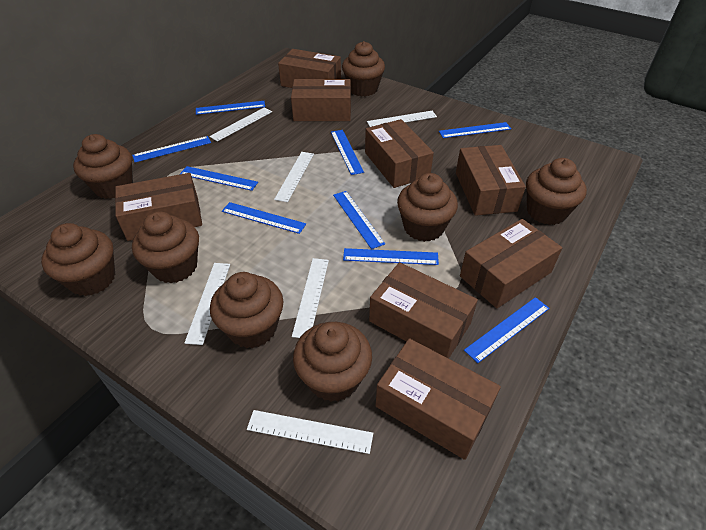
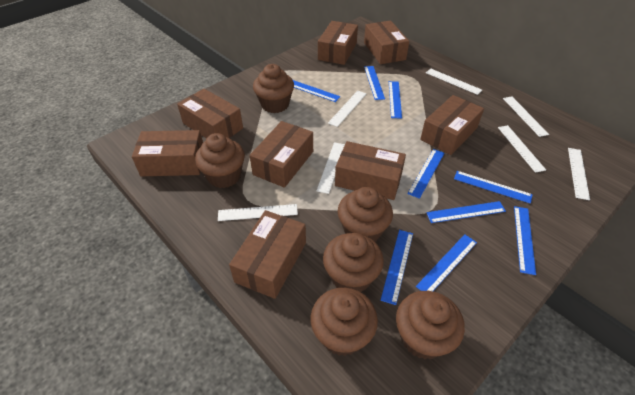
brown cupcake: [41,223,115,296] [73,134,133,199] [132,211,199,283] [210,272,283,348] [293,322,372,402] [342,41,385,97] [397,173,458,242] [526,158,587,225] = 8 -> [195,133,245,188] [253,64,294,113] [310,288,378,356] [323,233,384,292] [338,187,393,242] [396,291,465,359] = 6
white ruler: [185,263,230,345] [209,107,272,142] [247,410,373,454] [274,152,314,202] [292,258,329,338] [367,111,437,127] = 6 -> [218,204,298,221] [317,142,345,194] [328,91,366,127] [426,69,482,95] [498,125,546,173] [503,96,549,137] [568,148,590,200] = 7

